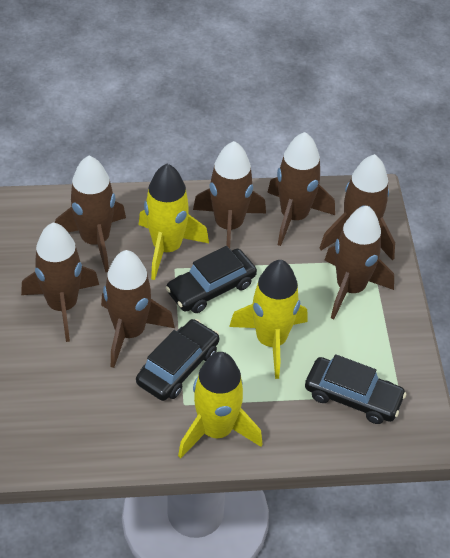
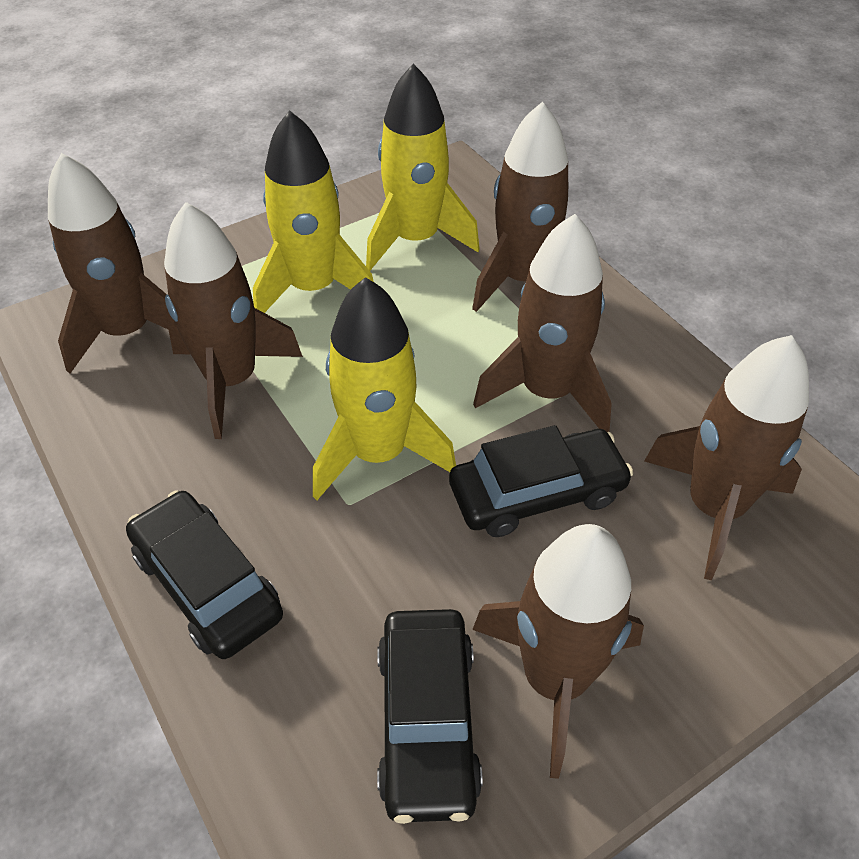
brown rocket: [21,223,99,342] [55,156,126,272] [101,250,175,368] [193,141,266,249] [267,132,335,246] [320,154,395,260] [325,206,394,319] = 7 -> [48,153,174,373] [164,202,303,439] [472,101,568,312] [472,524,644,779] [473,214,612,432] [644,335,809,580] = 6

